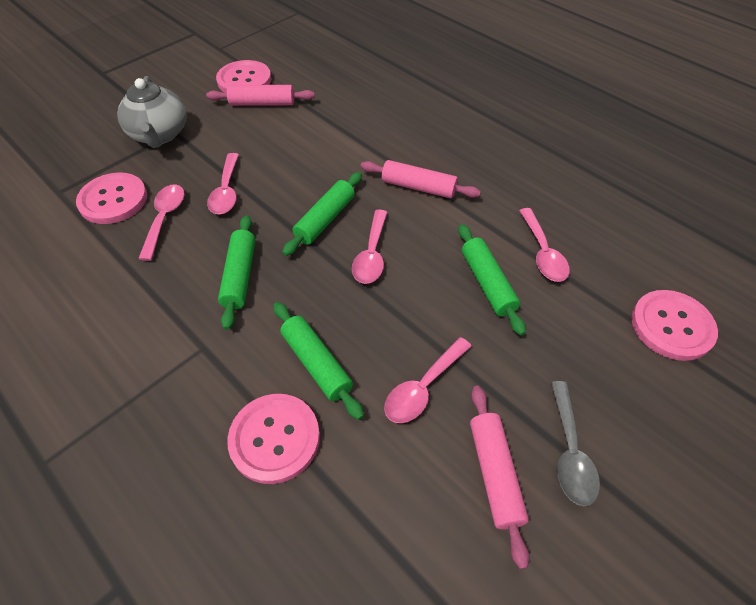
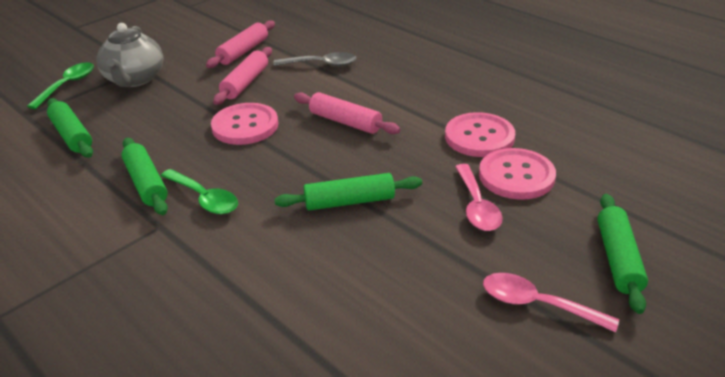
green spoon: none = 0 -> [27,62,94,109] [161,169,238,214] = 2
pink button: [76,172,147,224] [216,60,271,93] [227,394,320,484] [631,290,718,361] = 4 -> [211,103,278,145] [445,112,515,157] [479,148,556,200] = 3
pink spoon: [138,184,185,261] [207,153,239,214] [352,210,388,284] [384,337,471,423] [519,208,570,282] = 5 -> [455,164,503,231] [483,273,619,332] = 2

